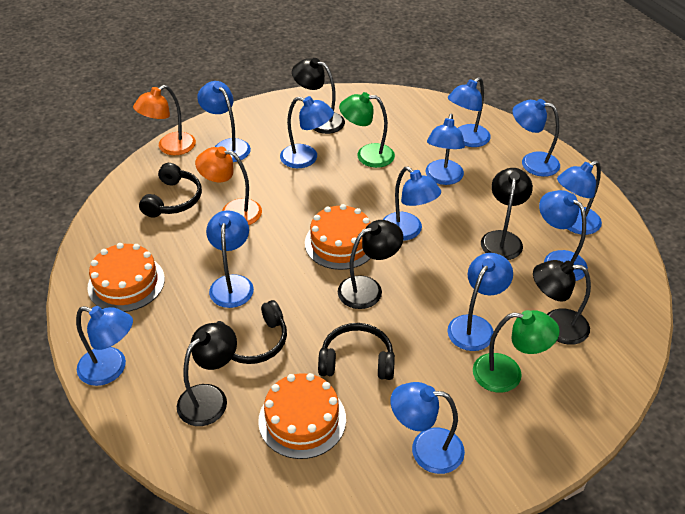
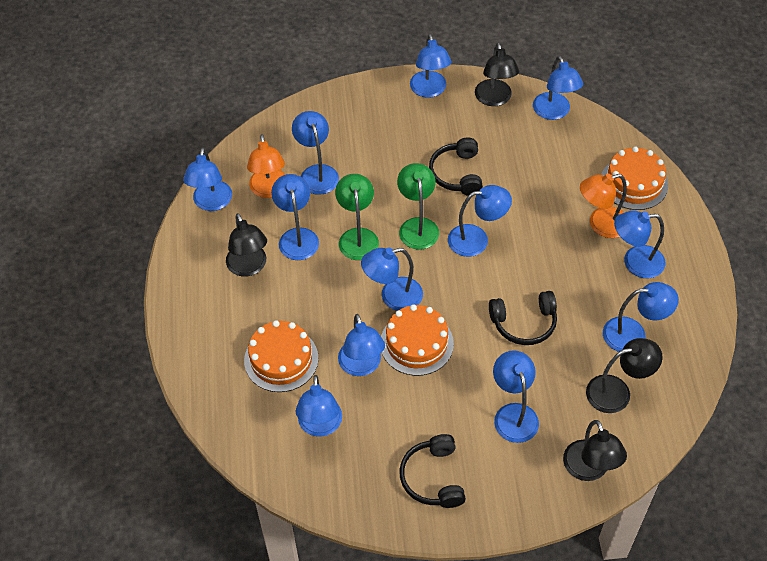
black lamp: [177,323,237,426] [292,58,345,134] [338,220,403,309] [481,168,533,260] [533,260,591,345] = 5 -> [226,213,267,276] [475,42,519,106] [563,420,627,481] [586,338,663,413] = 4

